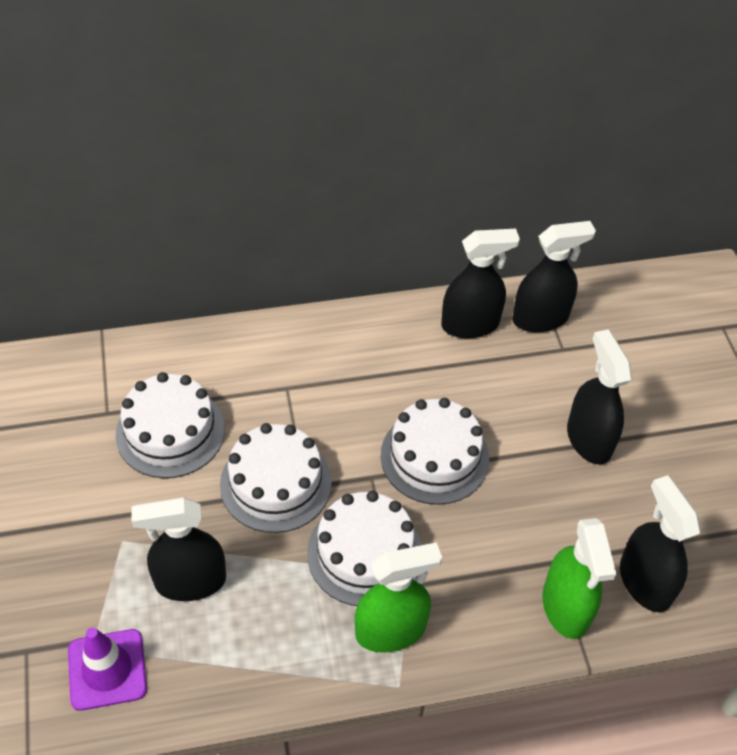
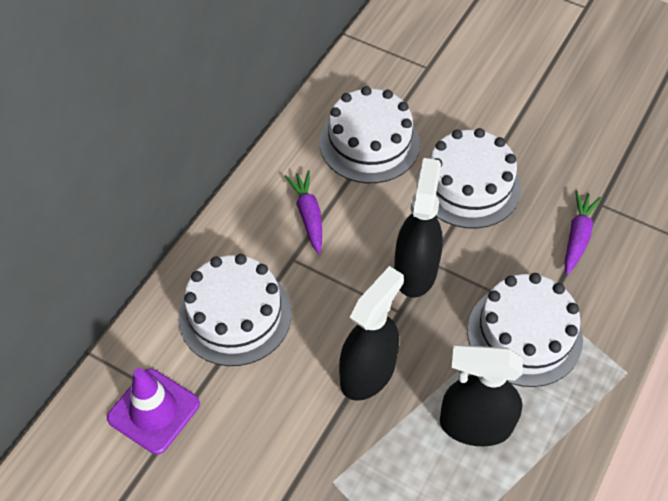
black spray bottle: [131,497,226,601] [441,229,520,339] [512,221,596,332] [567,329,632,465] [620,475,701,612] = 5 -> [339,266,404,401] [394,158,443,298] [440,345,523,447] = 3
green spray bottle: [355,542,442,653] [543,518,616,639] = 2 -> none = 0
purple carrot: none = 0 -> [285,170,322,254] [564,190,601,275] = 2

